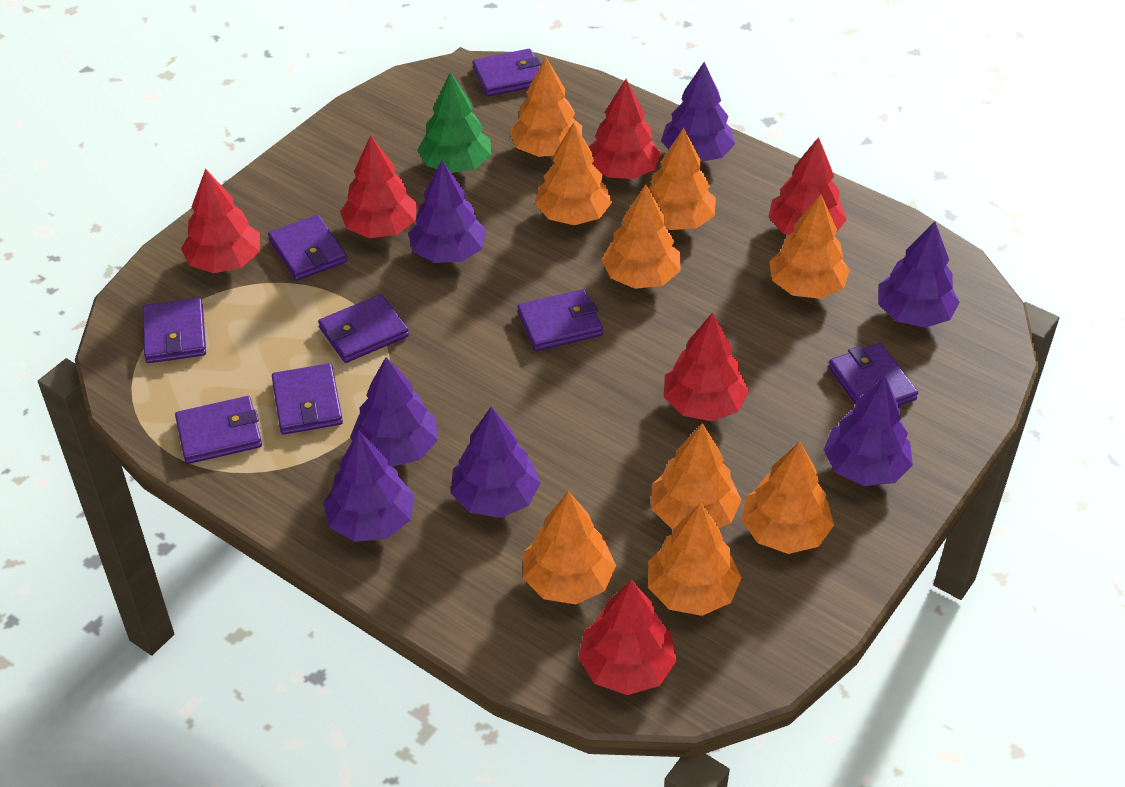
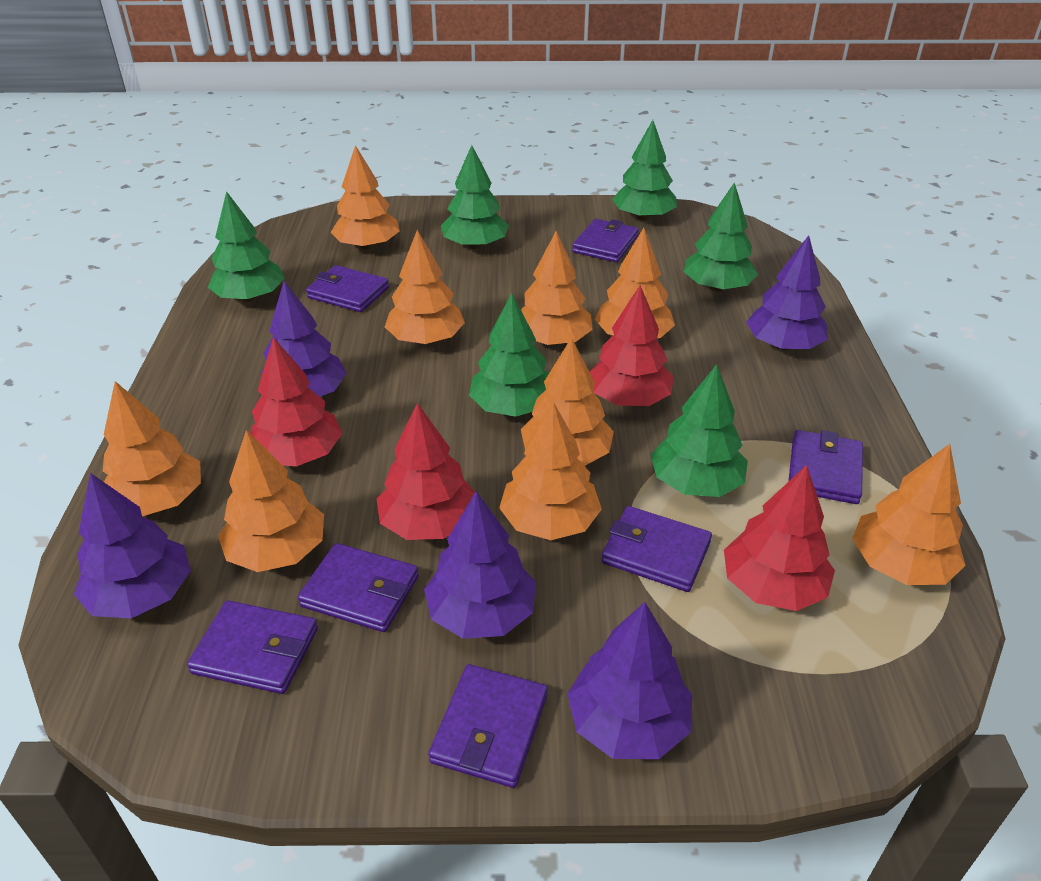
green tree: [417,72,491,173] = 1 -> [208,191,285,302] [441,145,509,249] [469,293,549,417] [612,120,677,221] [651,364,748,497] [683,182,758,292] = 6
purple tree: [323,430,415,542] [350,357,438,467] [408,160,487,263] [451,407,541,518] [661,62,735,162] [823,376,913,486] [878,222,959,328] = 7 -> [74,473,191,618] [259,281,347,397] [424,491,536,639] [567,602,692,759] [746,235,828,350] = 5
purple wallet: [142,298,206,363] [175,396,262,464] [268,215,347,281] [272,363,343,435] [318,294,409,363] [473,49,542,96] [517,289,603,351] [828,343,918,406] = 8 -> [187,601,318,694] [298,543,419,632] [306,265,389,312] [428,664,548,788] [572,219,639,262] [601,506,712,592] [788,430,863,504] = 7
red tree: [181,169,260,273] [340,135,417,238] [578,580,677,695] [588,79,661,179] [664,312,749,421] [768,137,847,235] = 6 -> [250,337,342,467] [377,403,475,540] [590,285,674,406] [724,465,835,611] = 4

